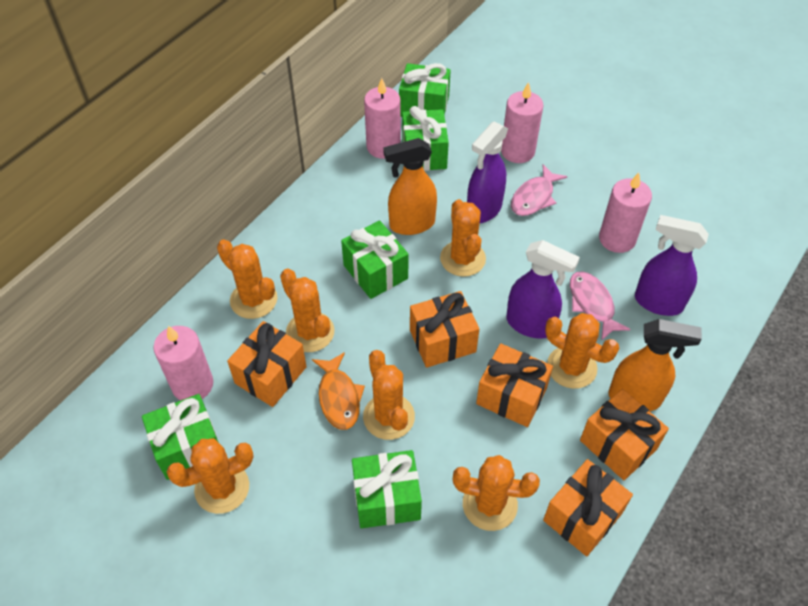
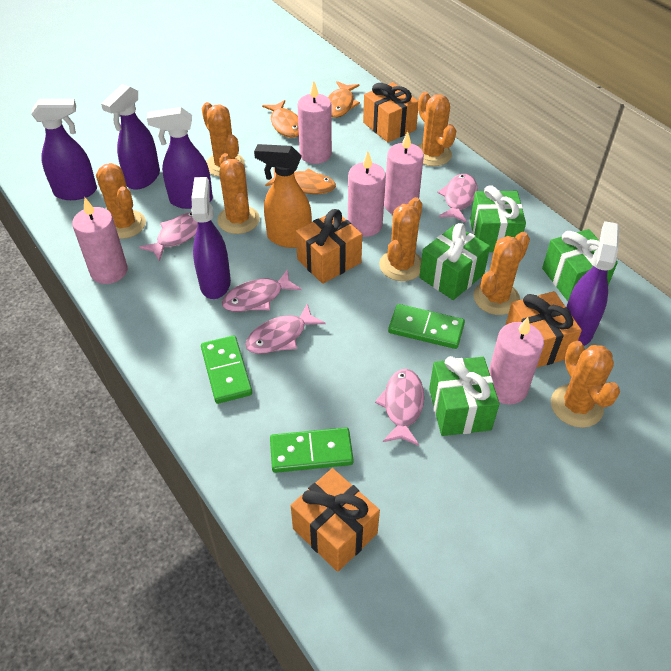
green domino: none = 0 -> [201,336,252,404] [270,427,354,473] [388,304,465,349] = 3
green gift: [142,394,219,480] [341,220,408,299] [352,450,422,529] [399,63,451,117] [402,106,449,171] = 5 -> [419,223,490,300] [429,356,499,436] [470,185,526,252] [542,229,618,301] = 4
orange fish: [312,352,365,430] = 1 -> [262,100,299,138] [265,168,336,194] [328,81,360,118] = 3
orange gift: [227,321,307,407] [410,291,479,368] [476,343,553,427] [543,459,633,556] [580,389,669,480] = 5 -> [291,468,380,572] [296,209,362,284] [363,82,418,142] [506,291,582,368] = 4
orange spray bottle: [383,138,437,235] [608,319,702,411] = 2 -> [254,144,312,248] = 1
pink candle: [153,326,213,400] [364,78,401,159] [501,82,543,163] [599,173,652,253] = 4 -> [72,198,128,284] [297,81,332,164] [348,152,386,237] [384,131,424,214] [489,317,544,405] = 5
pink fish: [511,164,568,216] [570,271,631,341] = 2 -> [139,212,198,261] [222,269,301,312] [245,304,325,354] [375,369,424,446] [437,174,478,223] = 5
purple spray bottle: [467,122,508,223] [506,240,580,339] [635,215,709,316] = 3 -> [31,99,97,200] [101,84,160,190] [147,107,213,209] [191,177,231,299] [567,221,619,346] = 5

